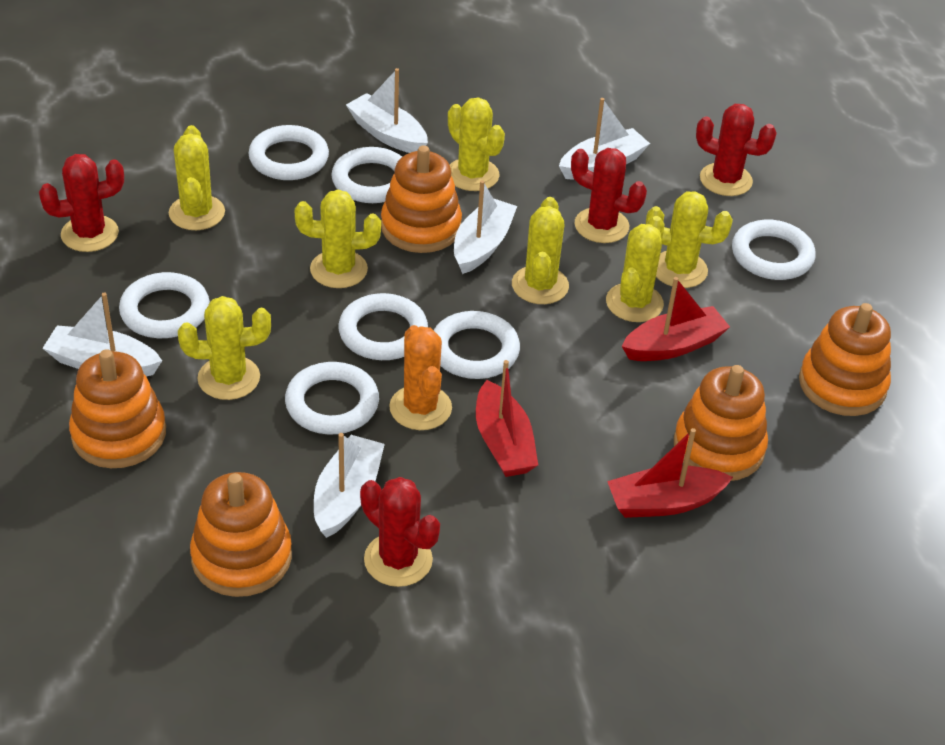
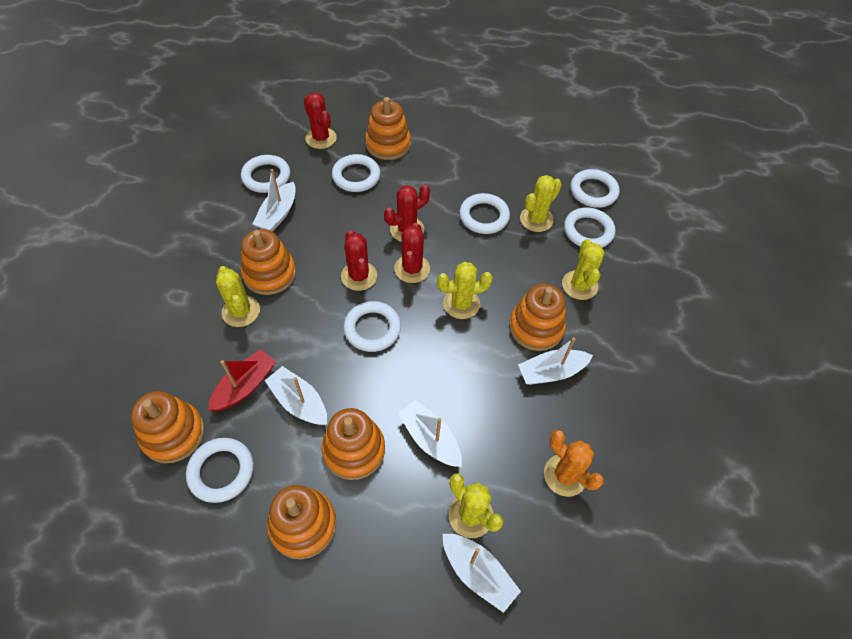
orange stacking toy: [69,349,166,468] [190,472,292,597] [381,145,462,253] [674,365,768,481] [799,303,891,416] = 5 -> [131,391,205,463] [241,229,296,295] [267,485,336,559] [322,408,385,480] [365,97,411,160] [509,284,566,351] = 6
red boat: [476,360,538,477] [607,428,733,518] [622,277,730,361] = 3 -> [208,349,276,411] = 1
yellow cactus: [169,125,225,230] [178,296,271,400] [295,190,381,288] [448,97,505,191] [512,197,569,304] [606,216,664,322] [646,191,733,288] = 7 -> [216,266,260,327] [437,262,493,319] [448,473,504,538] [520,175,562,232] [562,239,605,300] = 5

